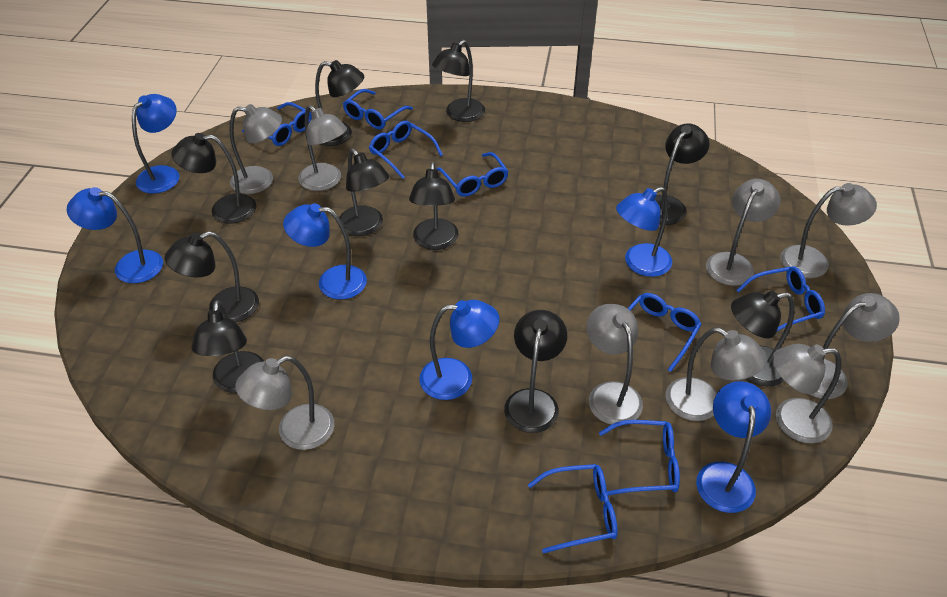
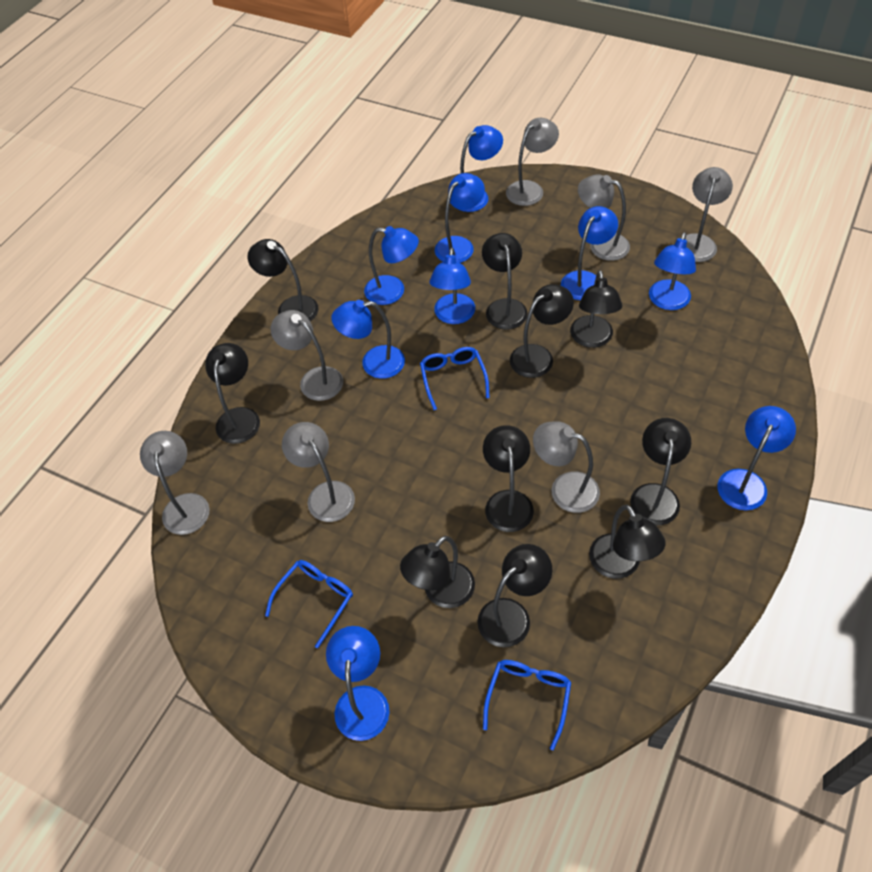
blue glasses: [242,102,312,146] [343,89,413,129] [369,121,443,179] [436,152,509,197] [528,464,618,553] [599,420,680,495] [628,293,702,372] [736,266,825,331] = 8 -> [265,560,353,648] [420,347,490,410] [483,660,571,750] = 3
blue lamp: [67,187,163,283] [132,94,180,194] [283,203,367,299] [419,300,499,400] [616,187,672,277] [696,381,771,513] = 6 -> [326,626,389,741] [331,300,405,379] [364,226,419,305] [430,248,475,324] [435,173,485,263] [458,125,503,212] [561,206,618,300] [649,232,696,310] [717,406,796,510] = 9
grey lamp: [229,104,282,194] [235,356,335,450] [299,105,347,191] [587,304,643,425] [666,327,767,421] [706,179,780,286] [773,344,841,444] [780,183,877,278] [809,293,900,399] = 9 -> [140,431,209,535] [271,310,343,401] [282,422,355,522] [506,118,559,206] [533,421,600,513] [578,174,630,261] [685,167,733,262] = 7

